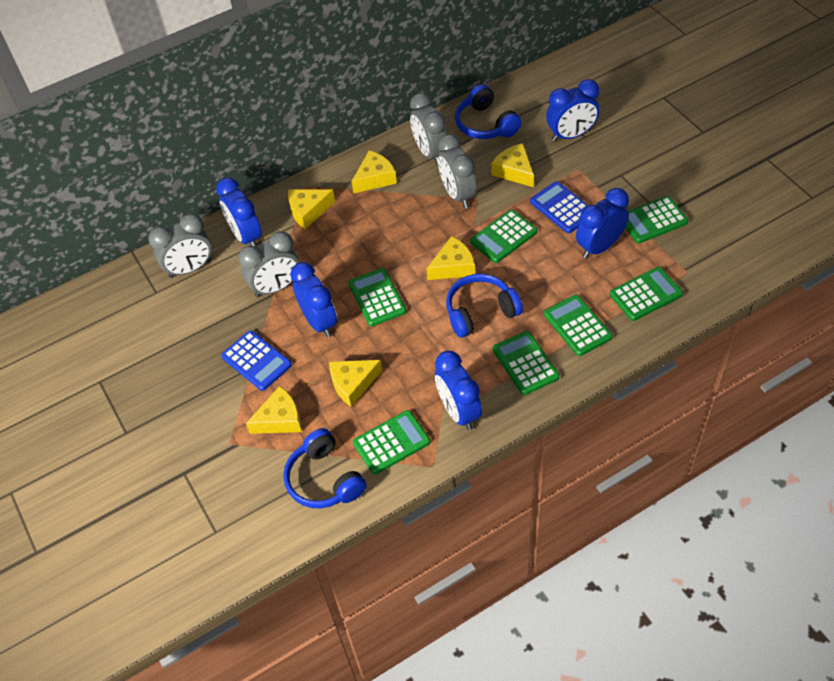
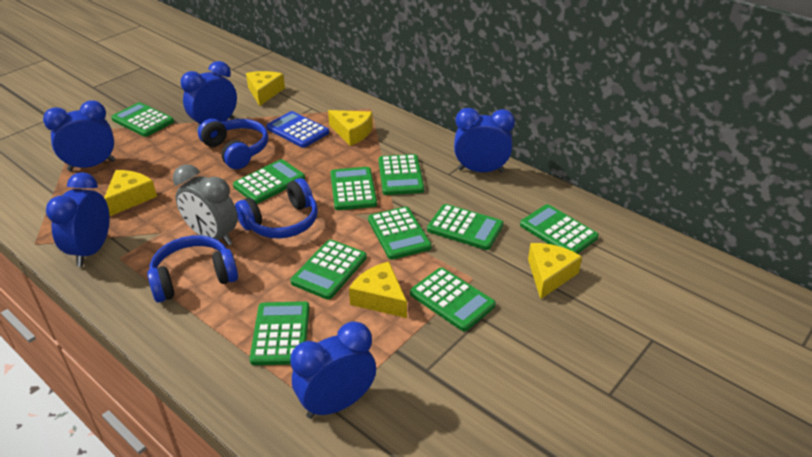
blue calculator: [221,330,292,391] [530,181,589,233] = 2 -> [266,111,329,148] = 1
green calculator: [348,268,406,326] [353,410,430,474] [470,210,537,263] [493,331,559,395] [544,295,612,356] [610,267,683,321] [625,196,688,243] = 7 -> [111,102,174,137] [233,159,305,204] [250,301,310,365] [290,239,367,300] [330,167,377,210] [368,206,432,260] [379,154,424,195] [410,268,496,331] [427,204,504,250] [520,204,599,254] = 10
grey clock: [148,213,212,278] [238,231,300,297] [410,93,447,165] [438,134,477,208] = 4 -> [173,164,238,246] = 1
yellow cheese: [246,386,302,434] [288,189,335,229] [329,360,382,407] [352,150,397,193] [426,236,475,280] [492,143,534,187] = 6 -> [104,170,157,216] [246,71,285,106] [328,110,373,146] [349,262,407,318] [528,243,582,299] = 5

